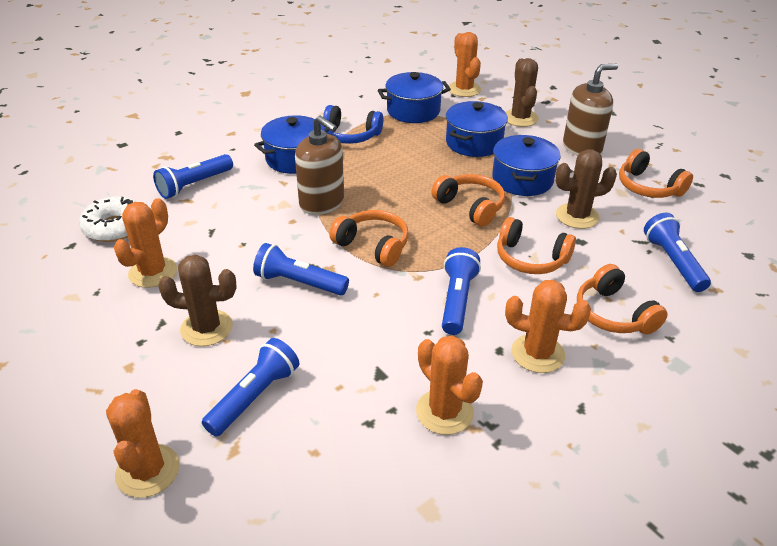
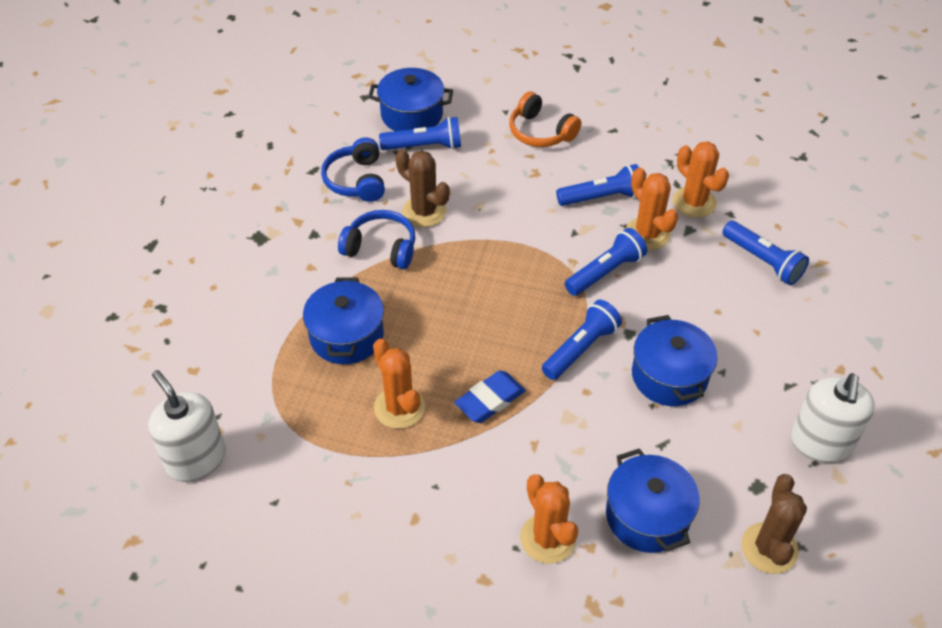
blue eraser: none = 0 -> [454,370,526,423] = 1
blue headphones: [323,105,383,144] = 1 -> [321,138,385,202] [338,210,415,269] = 2
brown cactus: [158,255,237,346] [506,58,539,127] [555,149,617,229] = 3 -> [396,150,450,227] [741,474,807,574] = 2
brown soap dispenser: [295,116,344,215] [563,64,618,156] = 2 -> none = 0
orange cactus: [106,389,180,498] [114,198,177,288] [416,336,483,435] [449,32,481,97] [505,280,591,373] = 5 -> [373,339,425,429] [520,474,578,564] [626,168,678,250] [673,141,729,218] = 4
orange headphones: [329,210,409,267] [431,174,505,227] [497,217,576,274] [577,264,668,334] [619,149,693,198] = 5 -> [509,92,582,147] = 1
white donut: [79,196,136,242] = 1 -> none = 0
white soap dispenser: none = 0 -> [148,370,226,482] [791,373,875,463] = 2

